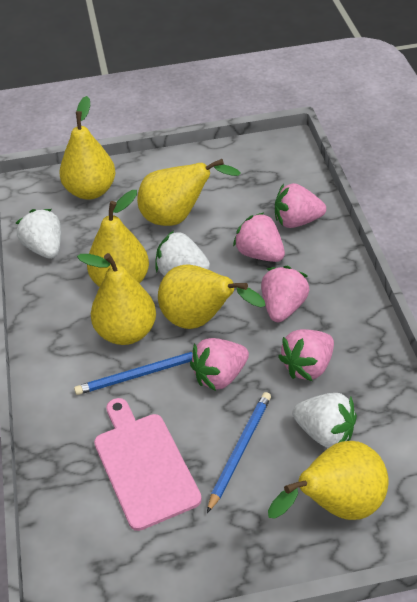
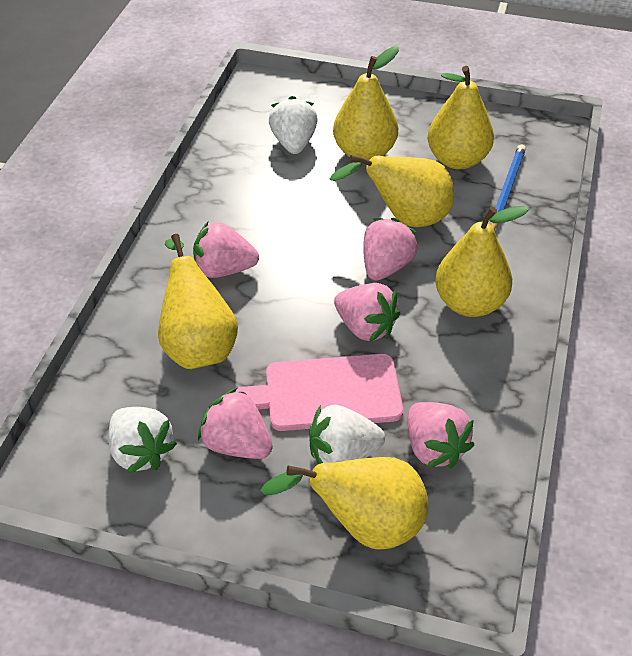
blue pencil: [74,352,193,395] [207,392,271,513] = 2 -> [490,144,526,230] = 1

